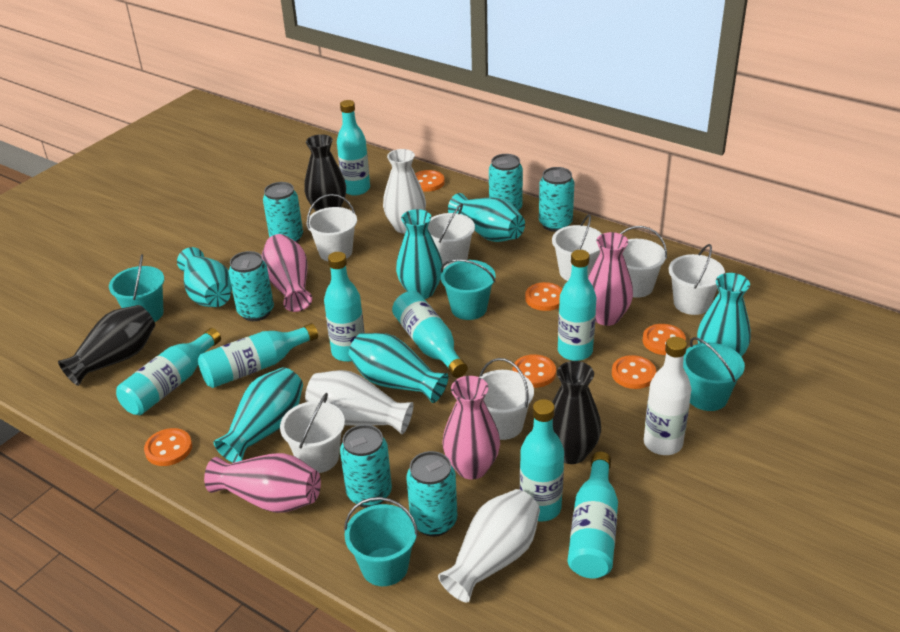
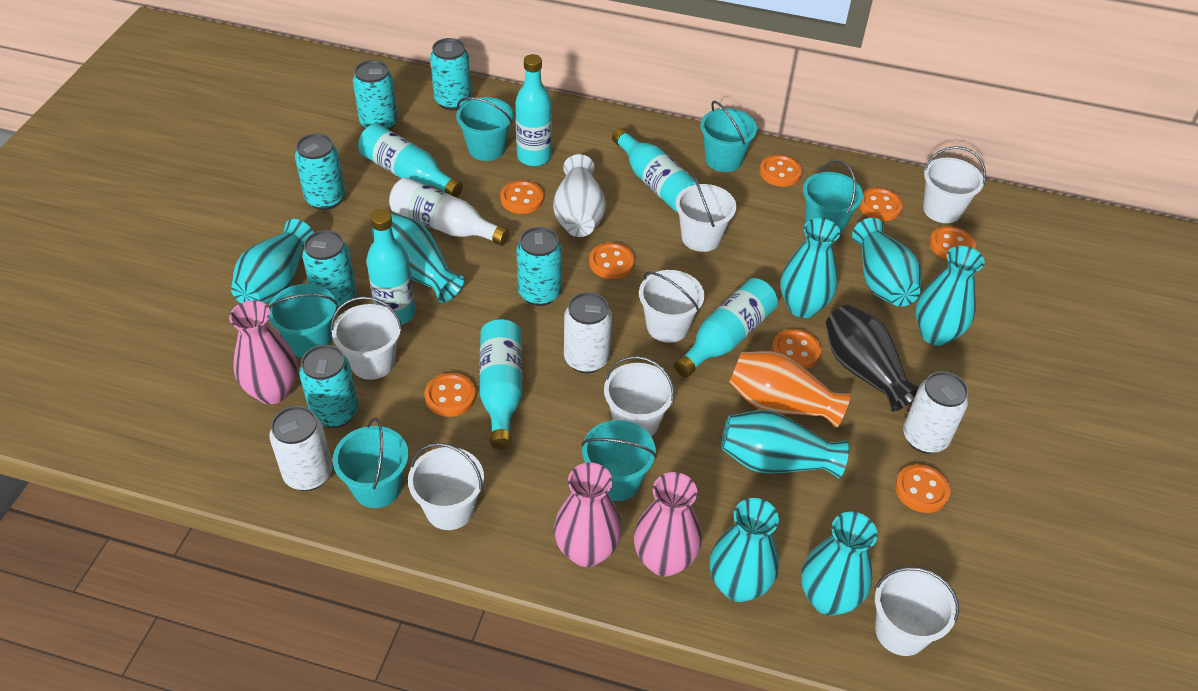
black vase: [58,305,155,386] [304,134,346,211] [552,361,601,464] = 3 -> [825,305,919,411] = 1
orange button: [144,428,192,466] [415,170,445,192] [513,354,556,388] [525,282,562,311] [612,355,656,389] [642,324,686,355] = 6 -> [425,373,476,417] [500,180,544,214] [589,242,635,279] [760,155,802,187] [772,329,821,369] [859,188,903,221] [895,464,951,513] [930,226,976,260] = 8
orange vase: none = 0 -> [729,351,851,428] = 1
pink vase: [204,453,321,513] [261,234,312,312] [443,376,500,480] [588,232,633,326] = 4 -> [229,300,297,404] [554,463,622,567] [634,472,702,577] = 3
turquoise bottle: [116,328,221,415] [198,323,318,388] [324,252,365,362] [337,100,370,196] [392,291,468,378] [520,399,564,522] [558,250,597,361] [568,452,618,578] = 8 -> [358,124,463,197] [366,209,415,325] [479,319,522,450] [515,54,552,166] [612,128,696,212] [674,278,778,377] = 6
turquoise bucket: [109,254,164,322] [344,497,418,586] [441,259,495,320] [683,337,745,411] = 4 -> [268,284,338,358] [333,418,408,508] [456,97,513,161] [581,420,657,501] [700,101,757,172] [803,160,863,235] = 6
turquoise vase: [177,247,232,307] [213,367,303,463] [349,333,448,403] [396,209,443,299] [448,193,525,242] [697,273,751,357] = 6 -> [231,219,314,303] [372,213,465,303] [710,498,779,602] [721,410,849,478] [780,218,840,318] [801,512,878,615] [852,218,922,307] [915,246,985,346] = 8
white can: none = 0 -> [269,406,333,491] [564,292,612,373] [903,371,969,454] = 3
white vase: [305,370,414,435] [383,149,426,234] [438,489,540,603] = 3 -> [553,154,606,237] = 1

